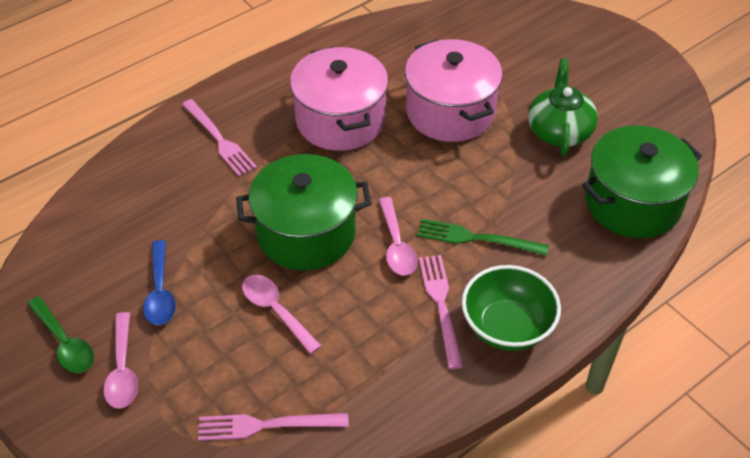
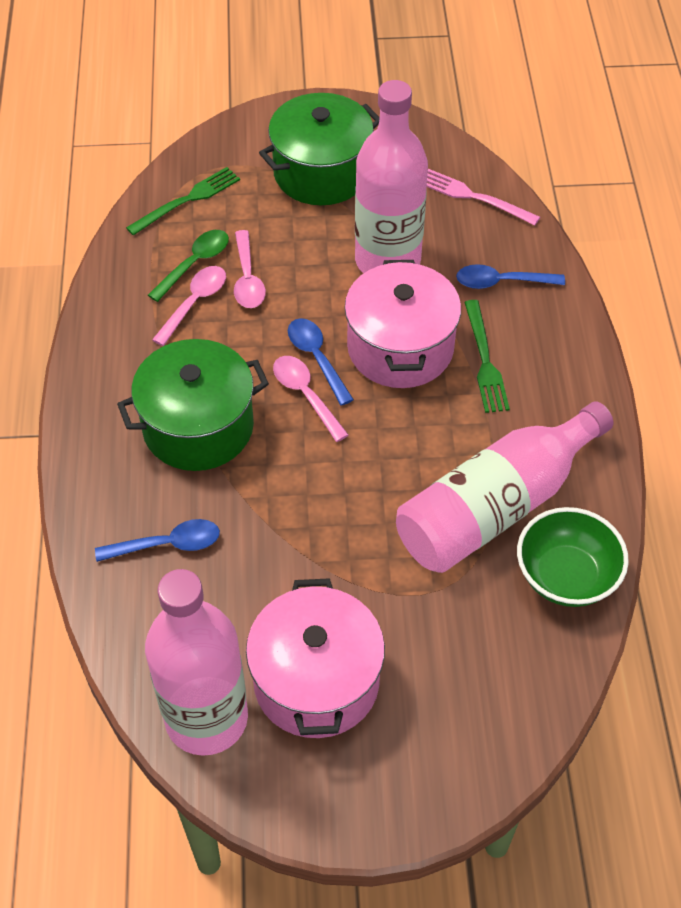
blue spoon: [143,240,176,325] = 1 -> [95,519,220,562] [288,318,354,406] [456,264,565,289] = 3
green fork: [417,219,549,256] = 1 -> [126,167,240,235] [464,300,510,413] = 2
green teapot: [528,59,598,156] = 1 -> none = 0
pink bottle: none = 0 -> [145,569,248,756] [355,80,428,273] [396,402,614,573] = 3
pink fork: [182,99,257,176] [198,413,349,441] [419,255,463,369] = 3 -> [427,169,540,226] = 1

